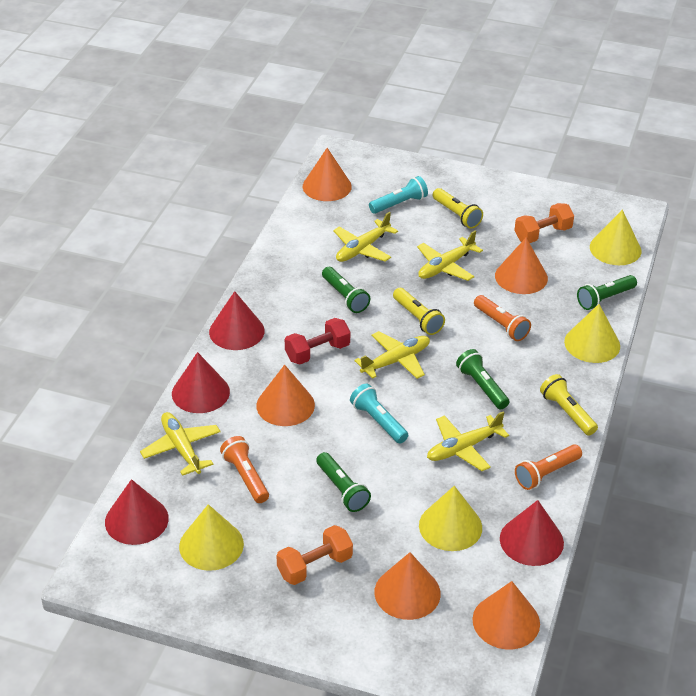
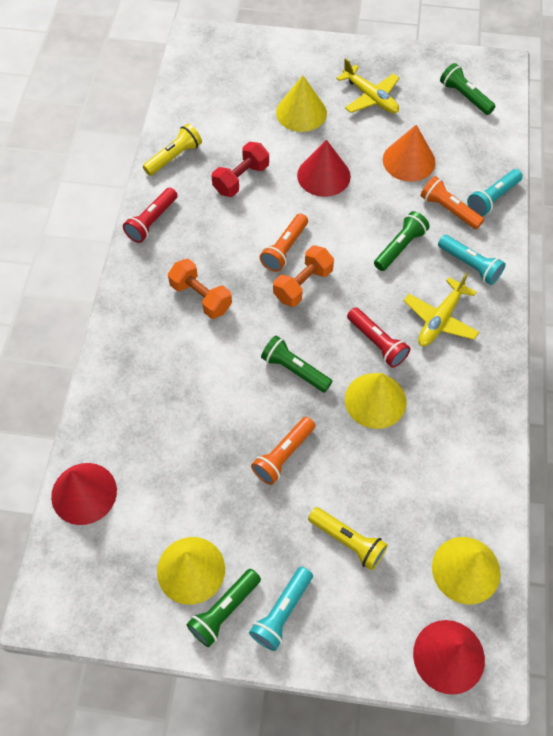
orange cone: [256,365,315,426] [303,148,352,201] [374,552,441,620] [472,581,540,649] [495,238,548,294] = 5 -> [383,125,436,182] = 1
red cone: [105,479,169,545] [172,352,230,413] [209,291,264,350] [500,500,564,566] = 4 -> [51,463,117,525] [297,140,351,197] [413,620,485,695] = 3
red flashlight: none = 0 -> [123,188,178,243] [347,307,410,368] = 2
turquoise flashlight: [350,384,408,444] [369,176,428,214] = 2 -> [249,567,313,651] [438,235,506,285] [467,169,523,216] = 3
yellow flashlight: [393,288,445,335] [433,188,483,229] [540,374,598,436] = 3 -> [143,124,202,176] [308,507,388,571] = 2
yellow plane: [140,412,221,476] [333,212,398,262] [355,331,430,379] [417,230,483,281] [427,411,509,471] = 5 -> [336,58,399,113] [404,272,479,346] = 2

